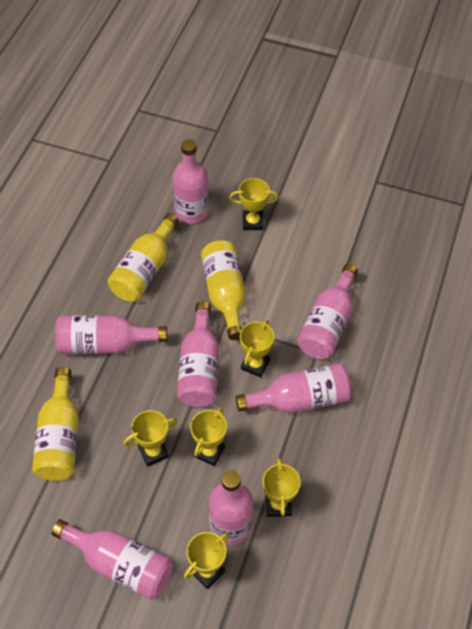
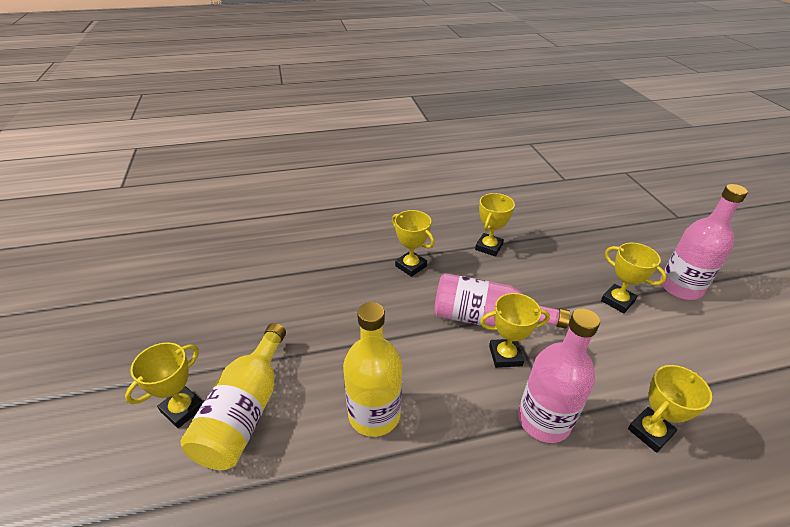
pink bottle: [51,519,173,600] [55,315,167,354] [173,139,209,224] [177,301,219,407] [209,470,253,545] [236,363,351,413] [297,264,358,359] = 7 -> [434,273,570,329] [518,309,600,443] [660,184,748,300] = 3
yellow bottle: [32,367,79,481] [108,213,179,302] [201,240,246,340] = 3 -> [180,323,286,470] [343,302,402,437] = 2

